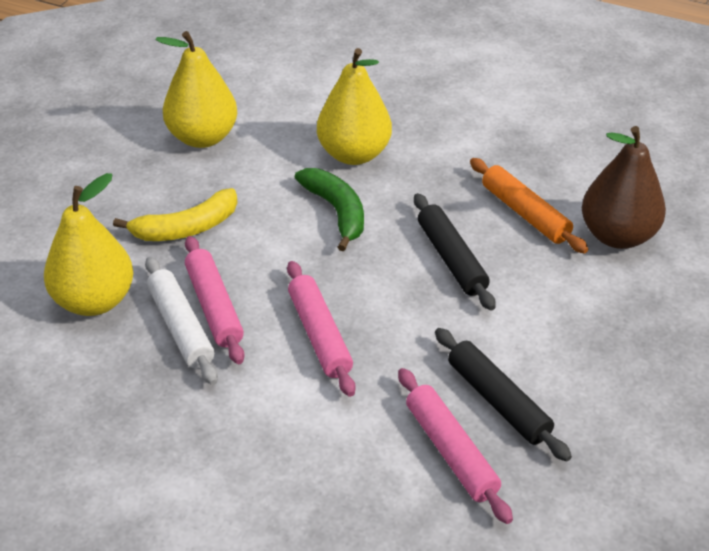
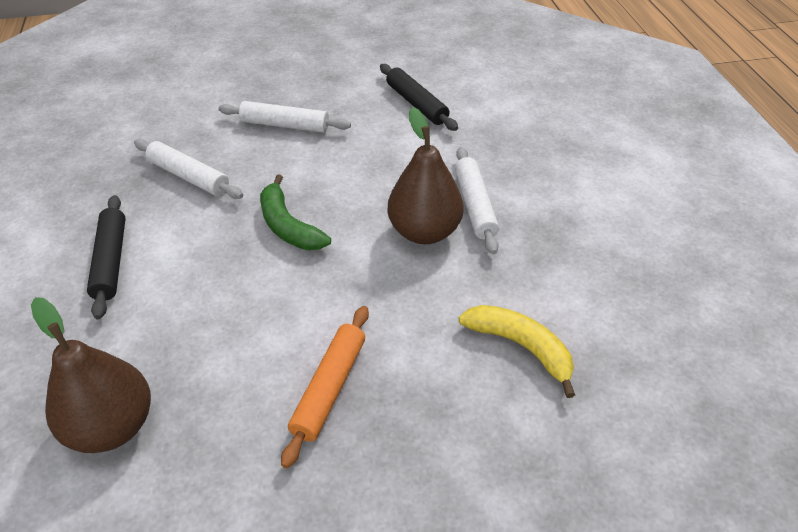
brown pear: [582,126,666,249] = 1 -> [31,297,151,453] [387,107,464,244] = 2
pink rolling pin: [185,236,245,364] [287,261,356,397] [398,368,513,524] = 3 -> none = 0
white rolling pin: [145,257,218,385] = 1 -> [134,139,243,199] [218,101,351,133] [455,147,499,254] = 3
yellow pear: [44,173,133,316] [156,31,237,148] [317,48,392,165] = 3 -> none = 0

